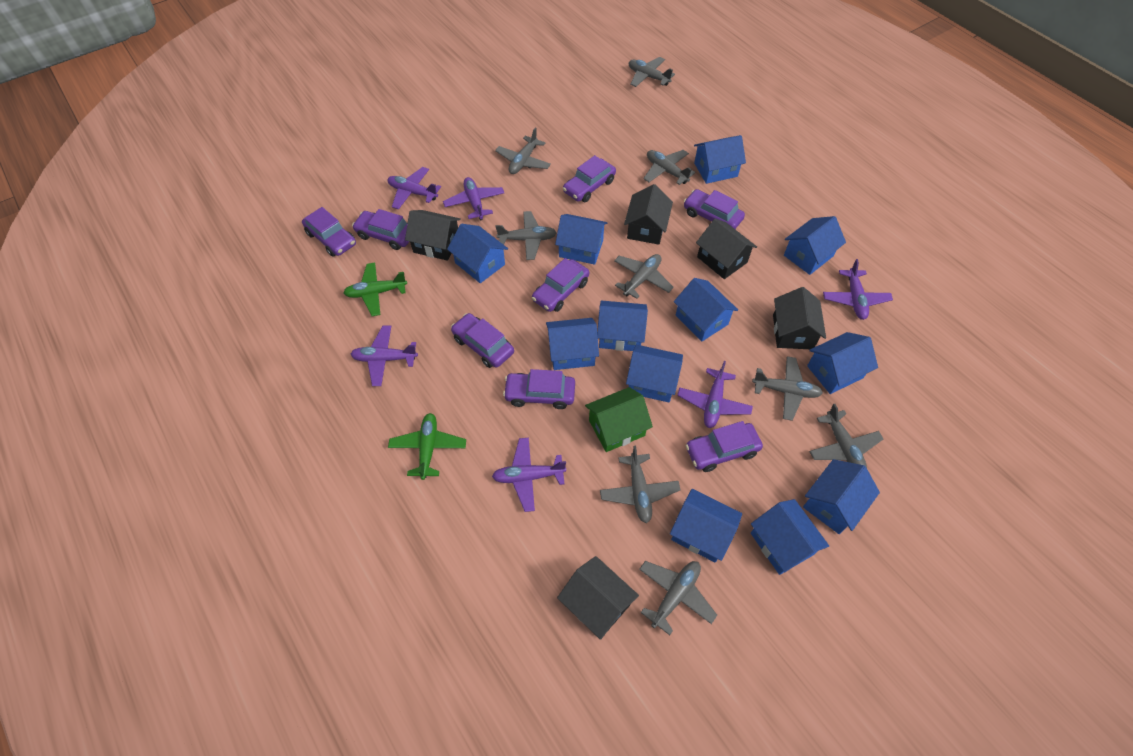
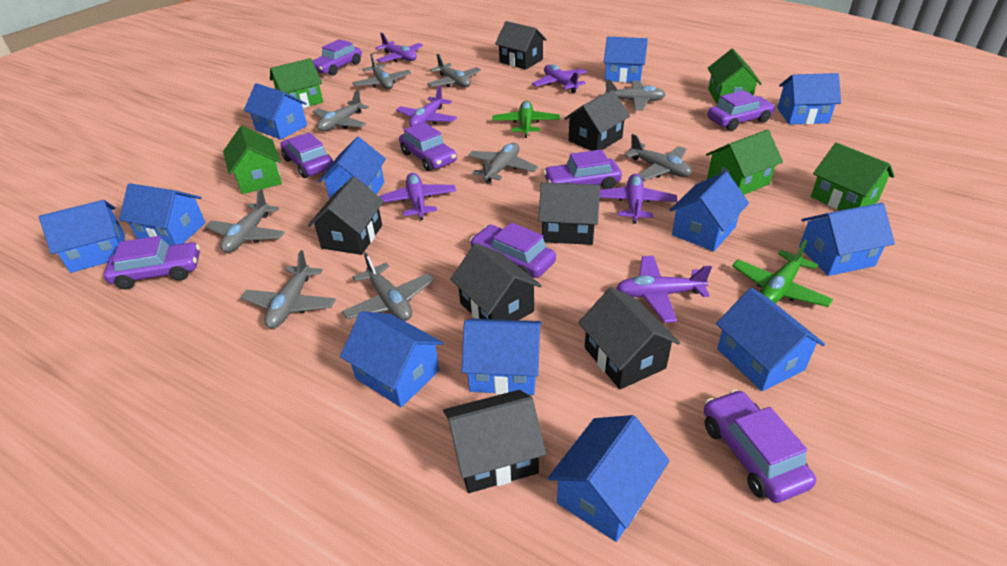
black house: [405,210,461,261] [557,556,639,640] [624,184,673,245] [696,219,757,279] [773,287,826,349] = 5 -> [308,176,384,255] [443,390,546,493] [450,243,542,320] [495,21,547,70] [538,182,600,245] [564,90,630,151] [578,287,680,389] = 7
green house: [585,387,653,452] = 1 -> [223,126,282,194] [270,58,323,108] [706,130,783,195] [708,49,762,104] [811,143,895,211] = 5

